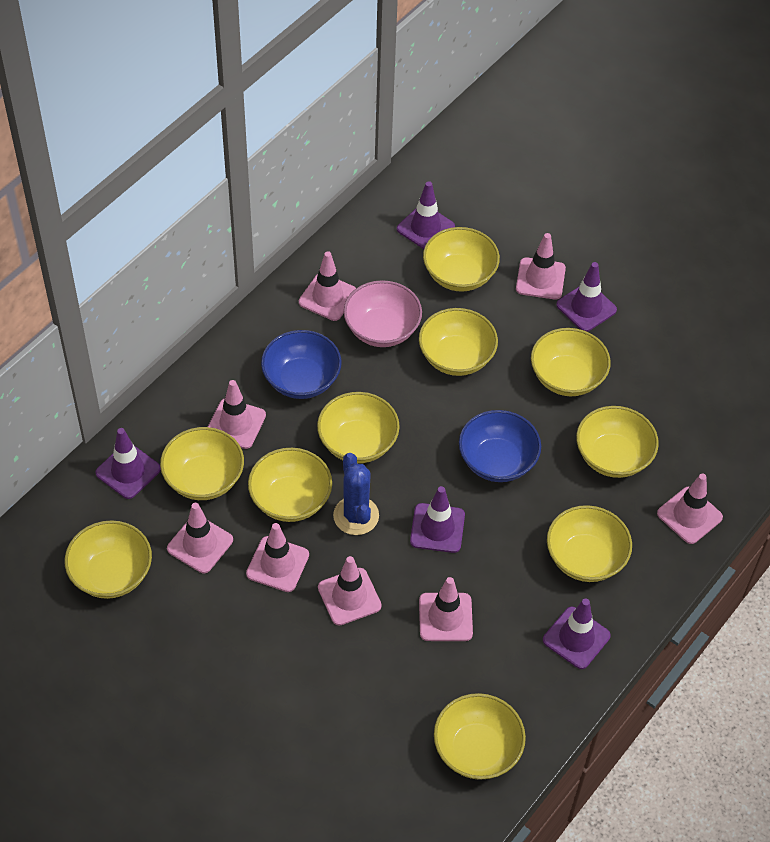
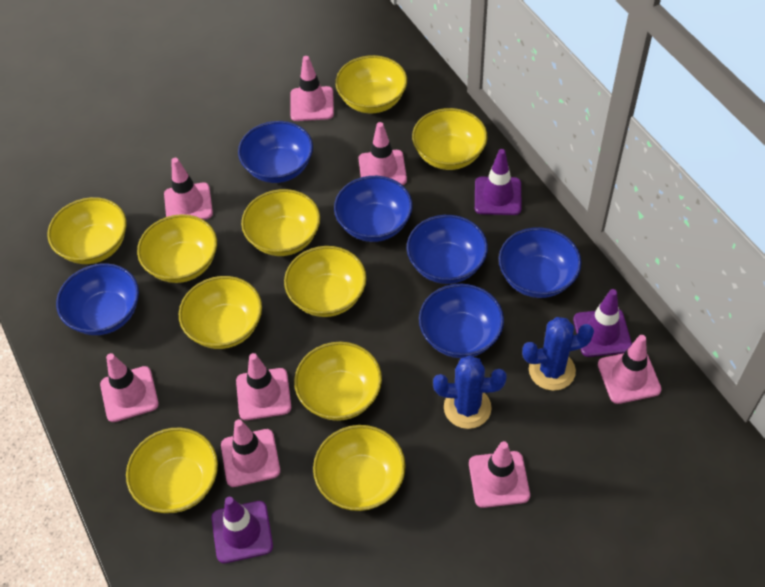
blue bowl: [261,330,342,399] [459,410,541,482] = 2 -> [56,263,139,335] [238,121,313,183] [334,176,412,242] [407,215,488,284] [419,284,504,358] [499,227,581,298] = 6
blue cactus: [333,453,379,535] = 1 -> [433,355,507,429] [522,317,594,391] = 2
pink bowl: [344,280,422,347] = 1 -> none = 0
purple traffic cone: [95,428,161,499] [397,181,455,249] [410,486,465,553] [543,598,611,669] [556,262,617,332] = 5 -> [212,497,273,563] [475,149,522,215] [573,289,632,357] = 3

